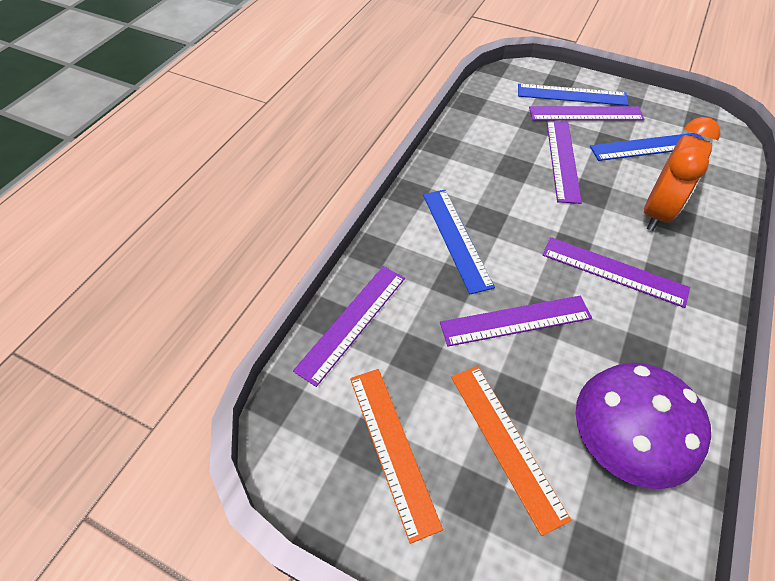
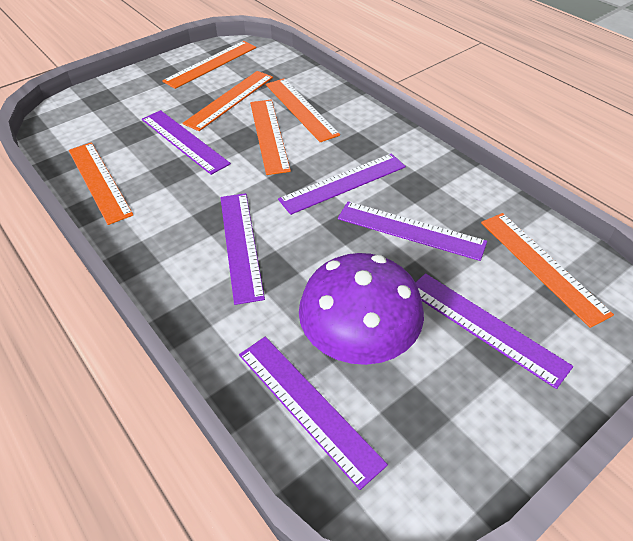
blue ruler: [423,190,495,294] [518,84,629,106] [590,133,704,161] = 3 -> none = 0
orange clock: [644,117,721,231] = 1 -> none = 0
orange ruler: [350,369,443,544] [451,366,571,536] = 2 -> [69,142,133,225] [162,41,256,89] [183,71,273,131] [250,100,291,175] [266,78,340,142] [481,213,614,328] = 6
purple ruler: [293,266,405,387] [440,296,592,346] [529,106,645,121] [543,237,690,308] [547,121,582,204] = 5 -> [142,110,231,175] [220,193,265,305] [239,337,388,490] [278,153,406,215] [338,202,487,261] [416,273,573,389] = 6

